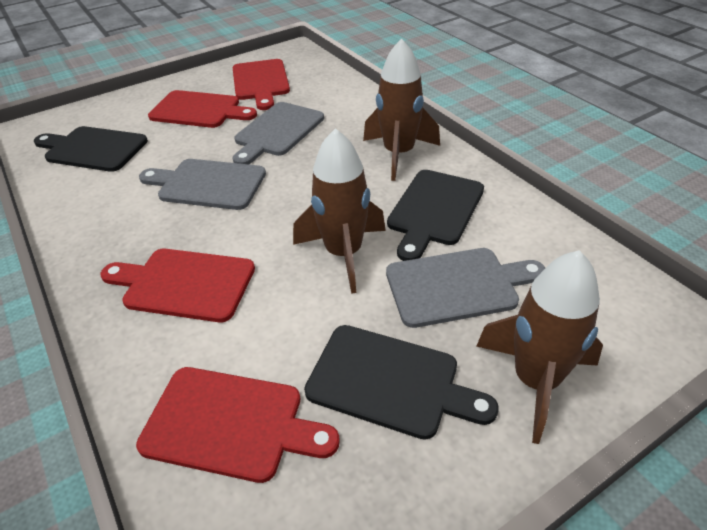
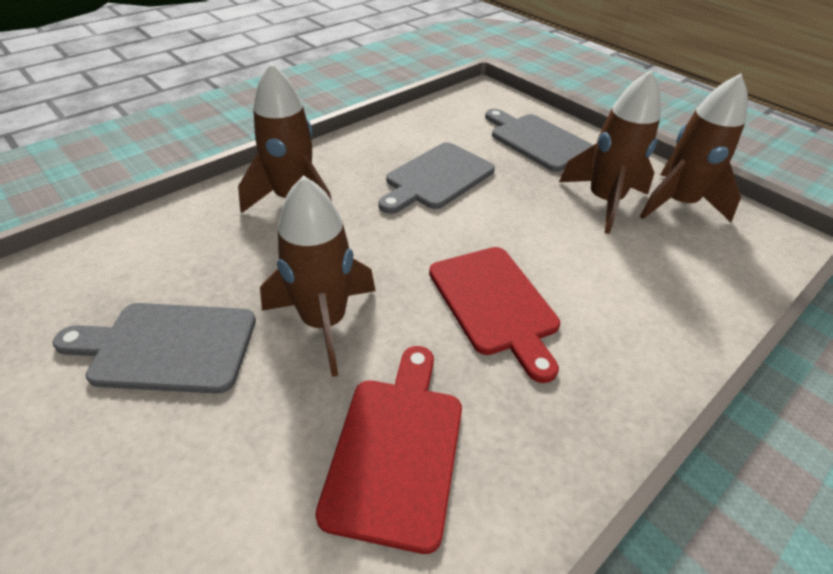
black cutting board: [34,126,148,172] [304,325,498,440] [387,170,484,261] = 3 -> none = 0
brown rocket: [293,128,386,294] [363,38,440,181] [476,250,603,444] = 3 -> [238,63,332,214] [260,175,376,377] [559,70,660,234] [640,73,748,222] = 4
red cutting board: [100,249,255,322] [136,367,340,483] [148,90,257,128] [233,59,290,110] = 4 -> [315,346,462,554] [429,247,560,383] = 2

